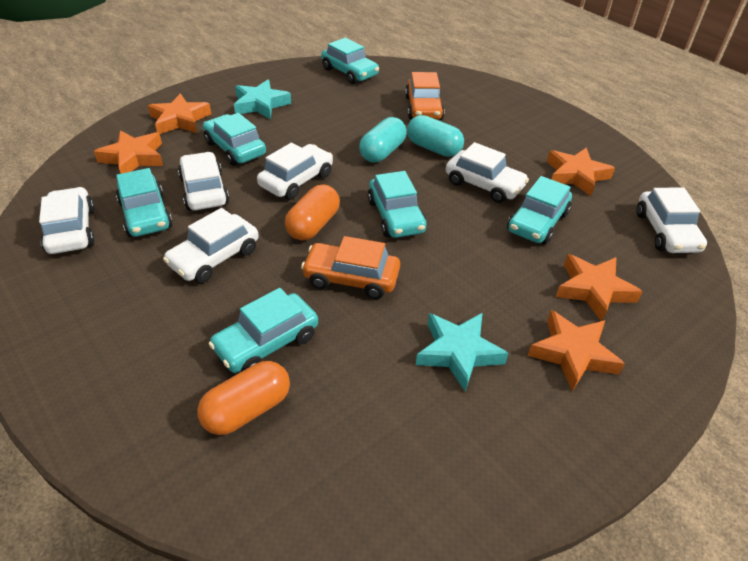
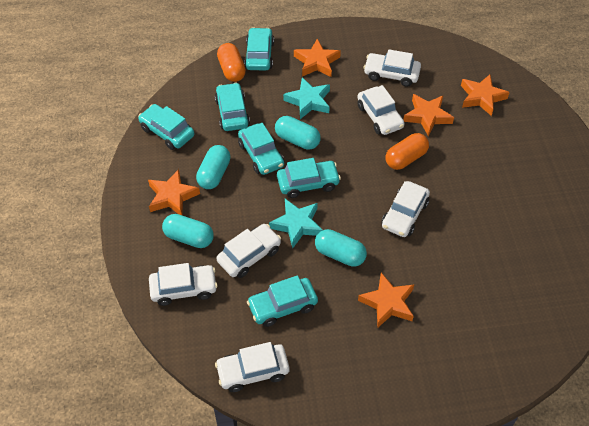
orange car: [301,236,400,299] [405,72,445,120] = 2 -> none = 0
turquoise capsule: [359,117,407,162] [407,115,464,157] = 2 -> [162,214,214,248] [196,145,230,189] [275,116,321,150] [315,229,367,267] = 4

